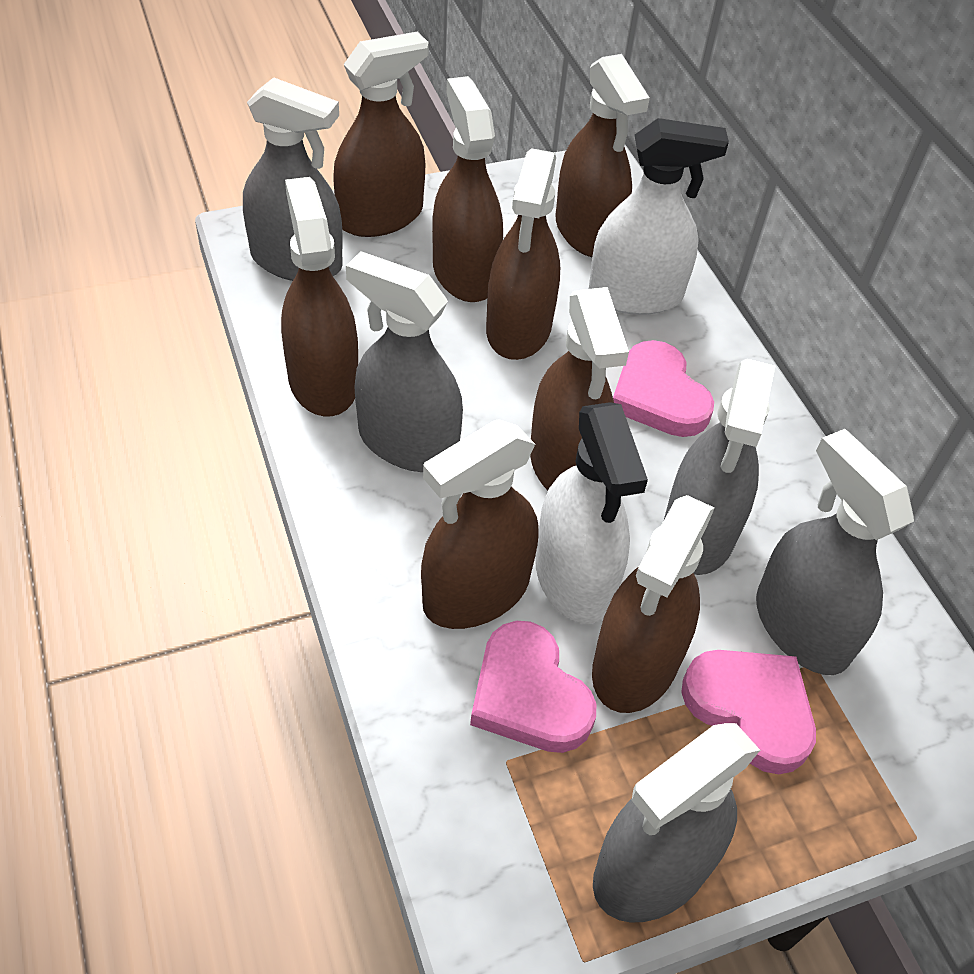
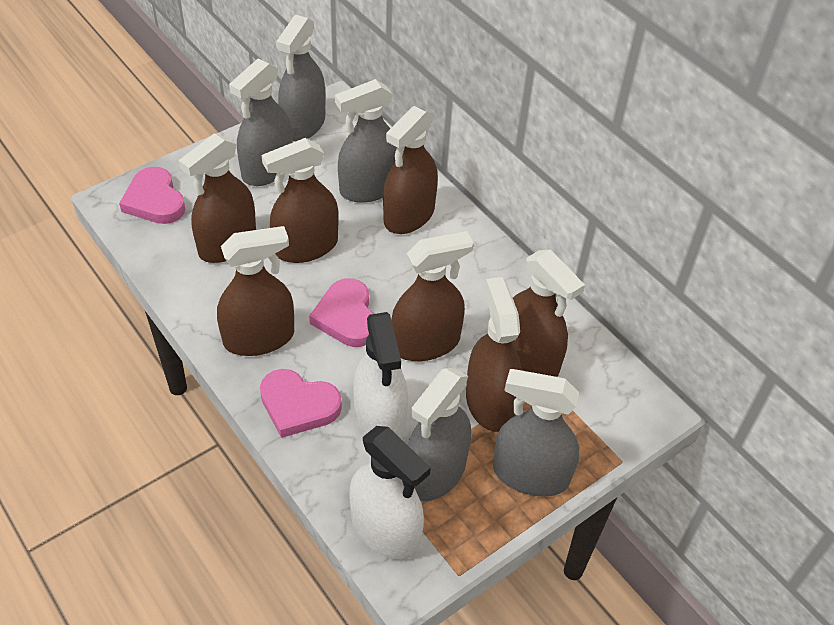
brown spray bottle: [281,177,358,417] [333,32,429,237] [421,419,539,629] [432,76,503,302] [486,148,560,360] [530,287,629,491] [556,54,650,257] [592,495,715,713] = 8 -> [179,133,256,263] [217,226,294,356] [262,138,339,263] [383,106,438,234] [391,231,474,361] [466,277,522,432] [512,249,585,377] = 7

